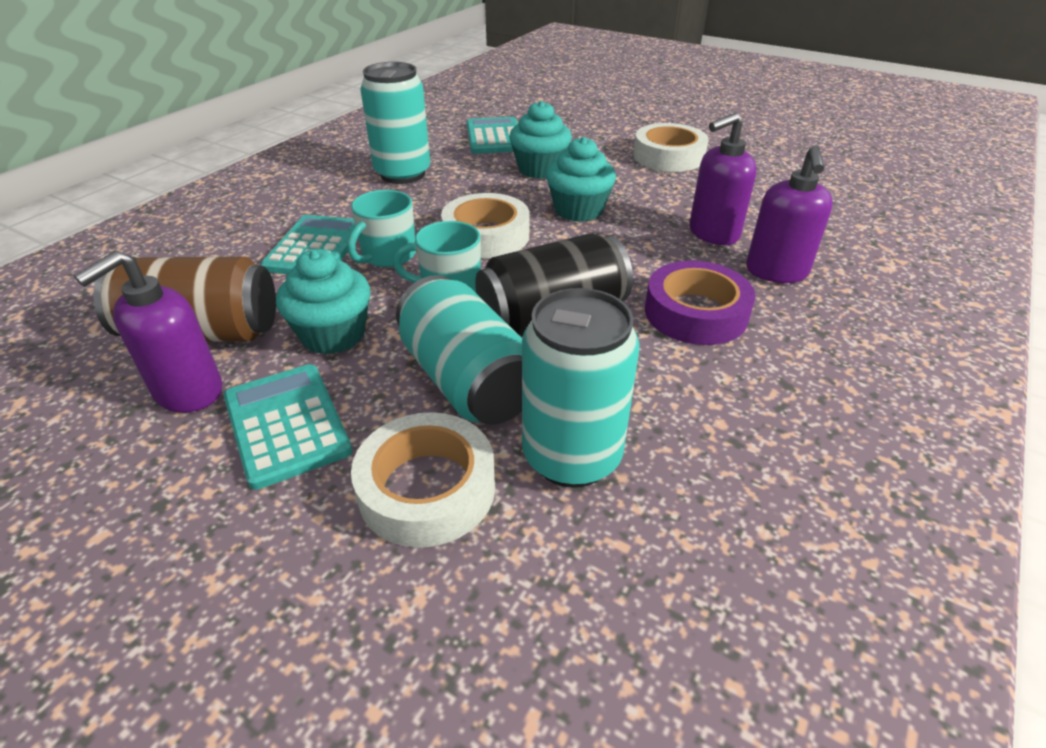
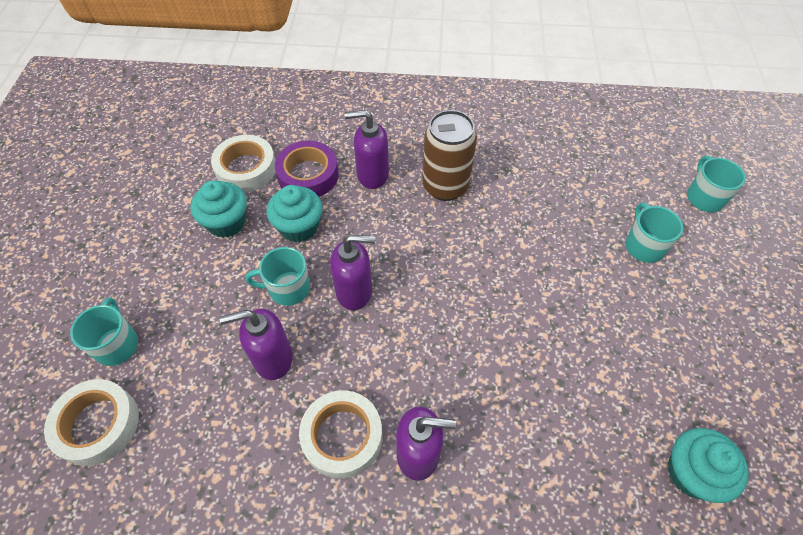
black can: [475,234,633,337] = 1 -> none = 0
purple soap dispenser: [74,251,222,413] [689,113,757,245] [746,145,833,283] = 3 -> [219,309,293,380] [330,235,375,310] [344,110,389,189] [396,406,456,481] = 4
turquoise calculator: [224,364,352,490] [261,215,355,274] [467,117,518,154] = 3 -> none = 0
turquoise can: [360,62,431,184] [396,275,522,425] [522,288,640,488] = 3 -> none = 0
turquoise mug: [348,190,416,267] [393,221,481,293] = 2 -> [70,297,138,366] [245,247,310,306] [626,203,683,263] [687,156,746,212] = 4

